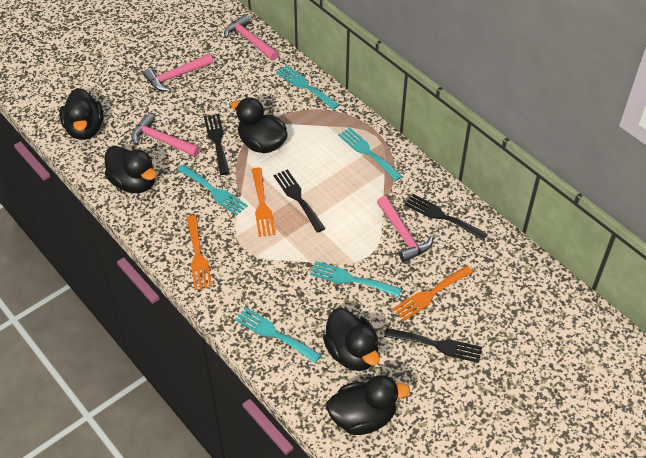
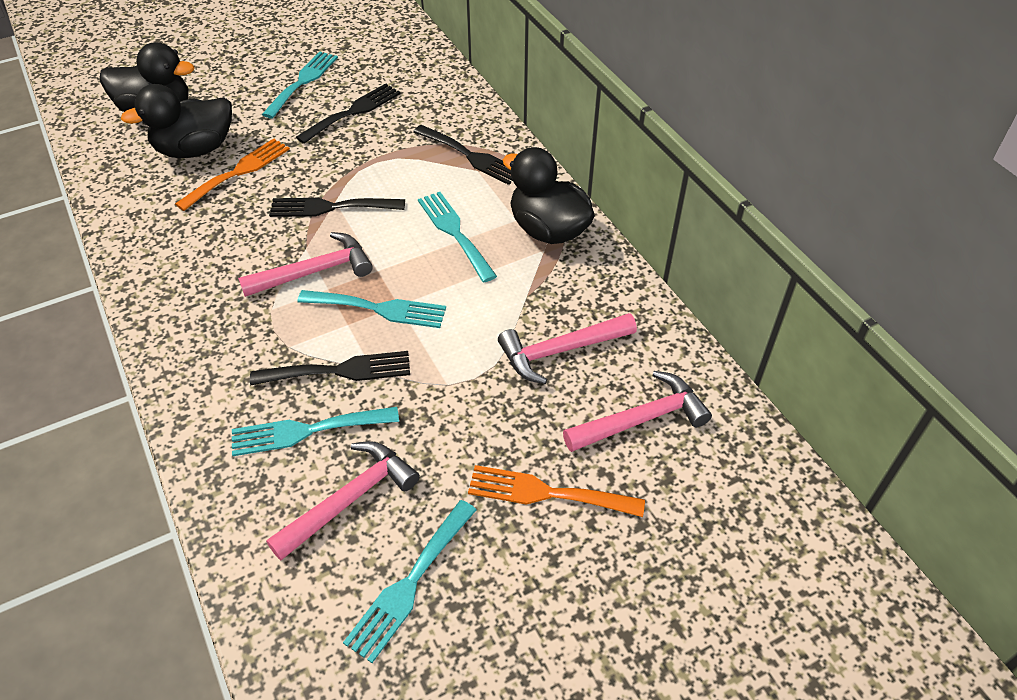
black duck: [59,88,103,140] [105,146,156,193] [231,97,288,153] [323,308,380,371] [326,375,410,435] = 5 -> [100,42,194,112] [121,84,232,158] [503,147,595,244] = 3
orange fork: [187,215,212,290] [252,168,275,237] [393,265,473,321] = 3 -> [175,138,290,211] [468,465,645,517] = 2

